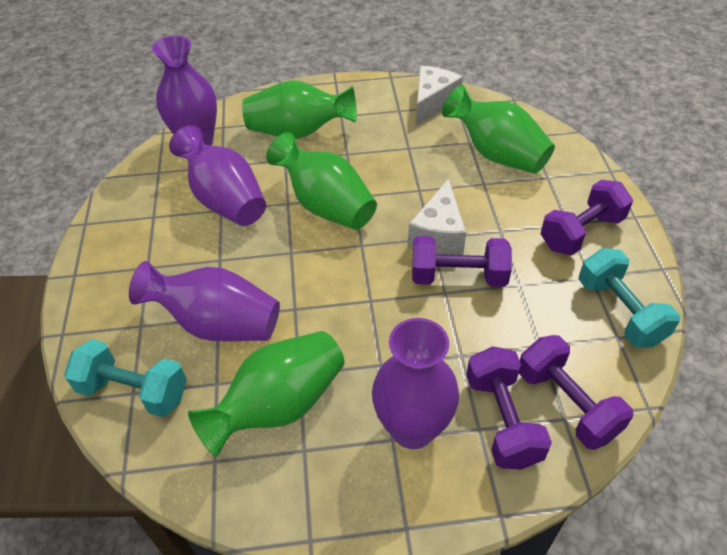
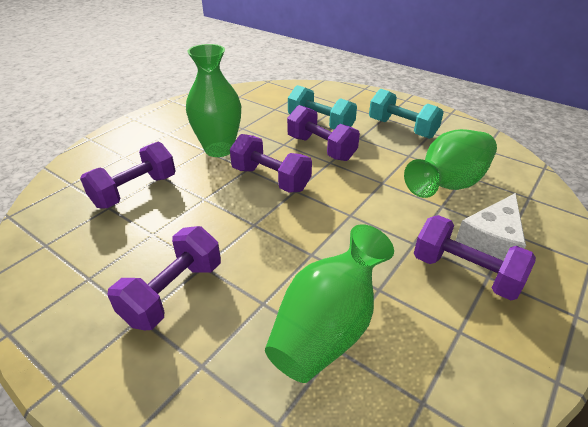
green vase: [188,331,344,457] [242,80,357,139] [266,132,377,230] [442,85,555,174] = 4 -> [186,44,241,157] [265,224,394,383] [404,129,497,198] = 3
purple dumbbell: [412,236,512,287] [466,346,552,470] [519,335,633,450] [541,180,633,256] = 4 -> [80,142,175,209] [107,226,221,330] [230,134,312,193] [287,105,360,161] [414,215,536,301] = 5
purple vase: [129,261,280,341] [152,35,217,146] [169,125,266,226] [372,318,459,449] = 4 -> none = 0
white cheese: [408,179,466,255] [416,66,463,126] = 2 -> [455,193,526,261] = 1

